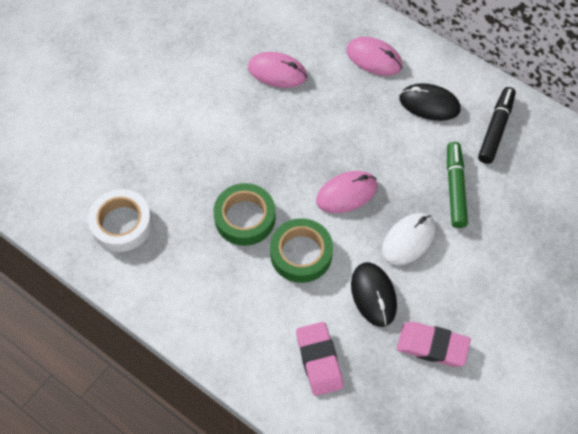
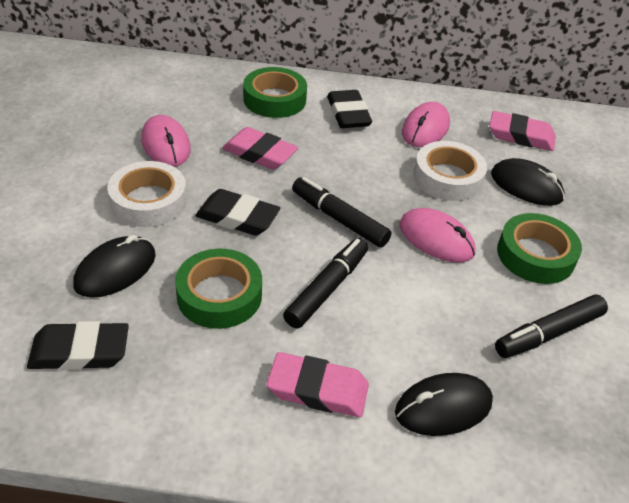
black eraser: none = 0 -> [27,321,129,370] [195,189,280,236] [327,90,372,128] = 3
black marker: [478,87,516,164] = 1 -> [283,238,368,329] [292,177,392,248] [495,294,608,358] = 3
black mouse: [351,262,397,327] [399,83,461,121] = 2 -> [73,235,156,298] [395,373,493,436] [491,158,565,206] = 3
green marker: [447,142,468,228] = 1 -> none = 0
green tape: [213,183,276,246] [270,218,333,283] = 2 -> [175,249,262,329] [243,67,307,118] [497,213,582,284] = 3
pink eraser: [296,322,343,396] [397,322,471,367] = 2 -> [222,127,298,170] [267,352,369,417] [489,111,556,151] = 3
white mouse: [382,213,435,266] = 1 -> none = 0
white tape: [88,189,152,252] = 1 -> [107,161,187,227] [413,141,487,201] = 2

